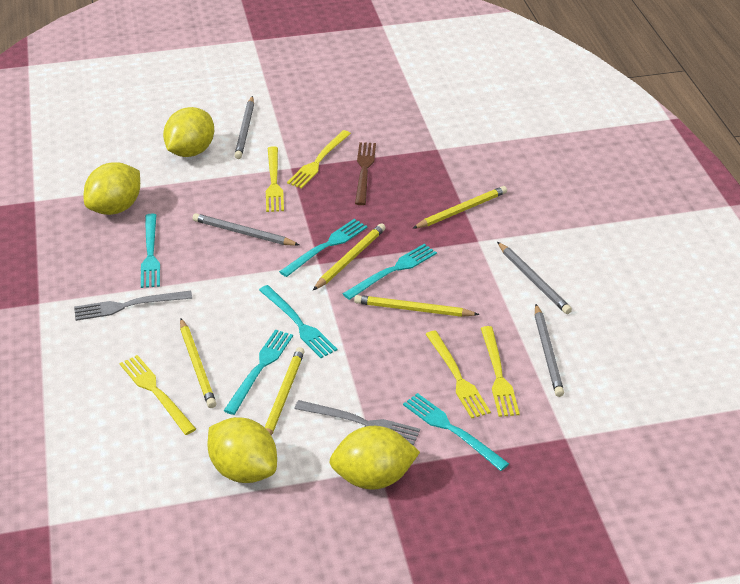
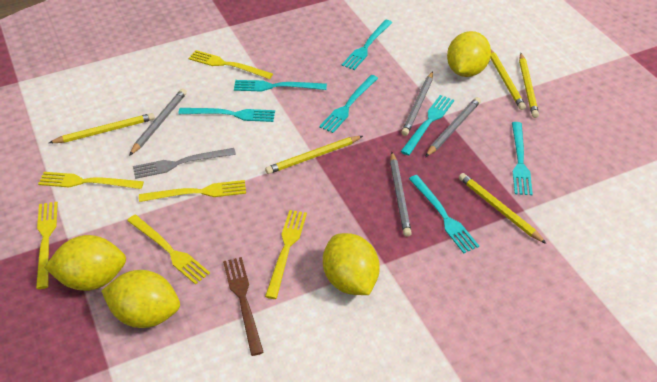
grey fork: [74,291,192,321] [294,400,420,445] = 2 -> [133,148,236,179] = 1
turquoise fork: [141,213,160,288] [223,330,293,415] [259,285,337,358] [279,219,367,277] [343,244,437,300] [403,393,509,471] = 6 -> [178,108,275,122] [234,80,327,91] [319,75,378,133] [342,20,393,70] [400,95,454,155] [409,175,479,253] [512,122,533,195] = 7
yellow fork: [120,355,196,435] [266,146,284,212] [287,130,351,189] [426,330,491,419] [481,326,520,417] = 5 -> [36,202,58,289] [38,172,144,189] [127,215,210,285] [139,180,246,202] [189,50,273,79] [265,210,307,299] = 6

